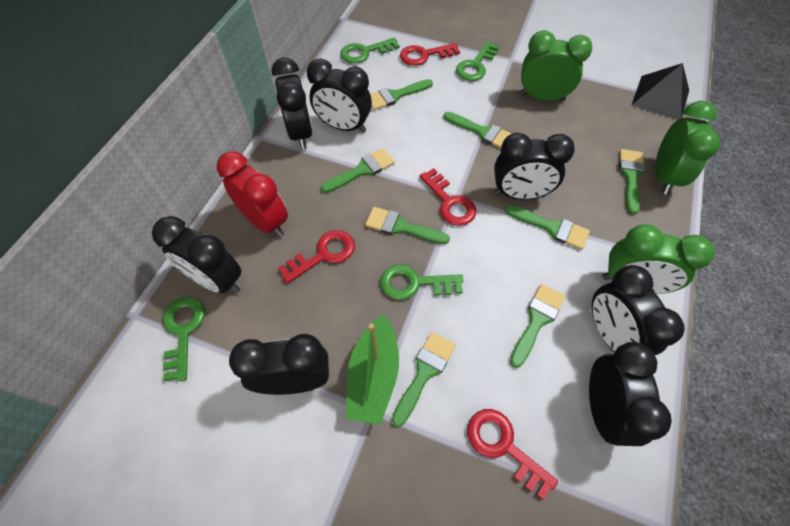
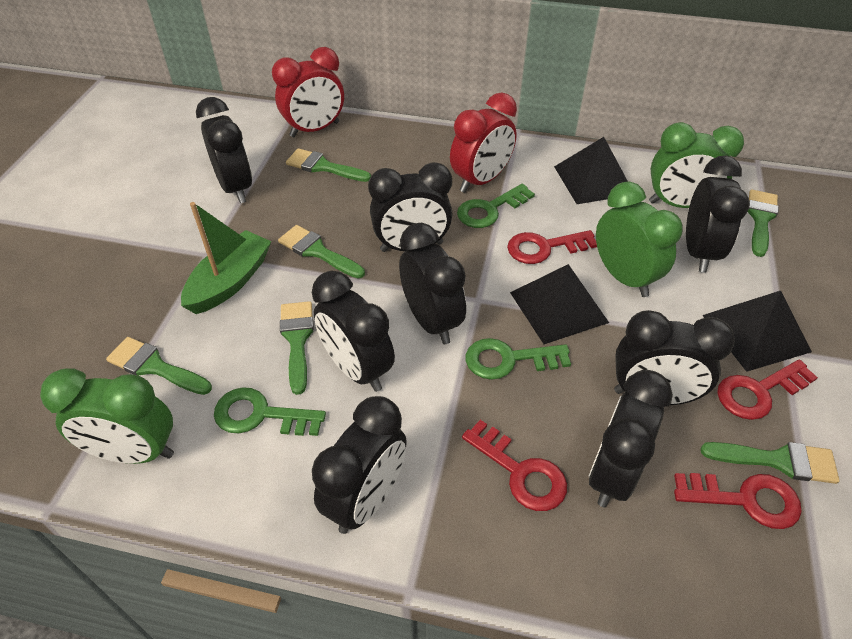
black clock: [152,216,241,294] [229,334,329,395] [271,58,313,149] [307,59,372,133] [494,133,575,200] [589,342,672,446] [592,265,685,355] = 7 -> [196,97,252,203] [312,271,395,392] [312,396,407,534] [368,162,453,252] [399,223,466,344] [588,370,673,507] [614,310,735,405] [686,156,750,273] = 8
black pyramid: [632,63,689,120] = 1 -> [510,264,609,344] [554,137,628,204] [702,291,812,372] = 3
green brush: [321,148,395,193] [365,207,450,244] [370,79,433,110] [392,332,456,427] [443,112,512,148] [505,205,590,250] [510,284,565,368] [619,149,645,215] = 8 -> [106,337,212,395] [278,225,365,278] [280,301,314,395] [286,148,371,182] [700,442,840,484] [748,190,779,257] = 6
green key: [163,297,205,381] [340,38,400,64] [380,264,463,300] [456,42,499,81] = 4 -> [214,387,326,436] [457,184,535,228] [466,338,571,380] = 3
red clock: [217,151,288,237] = 1 -> [272,47,344,137] [450,92,517,193] = 2

